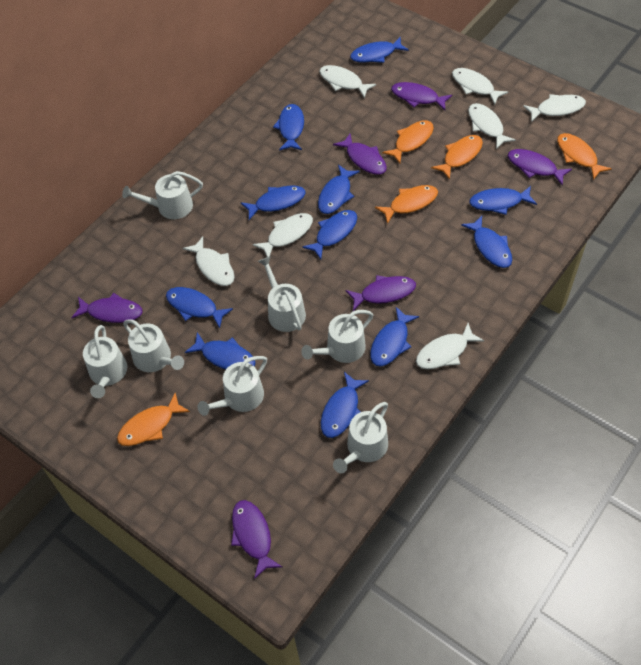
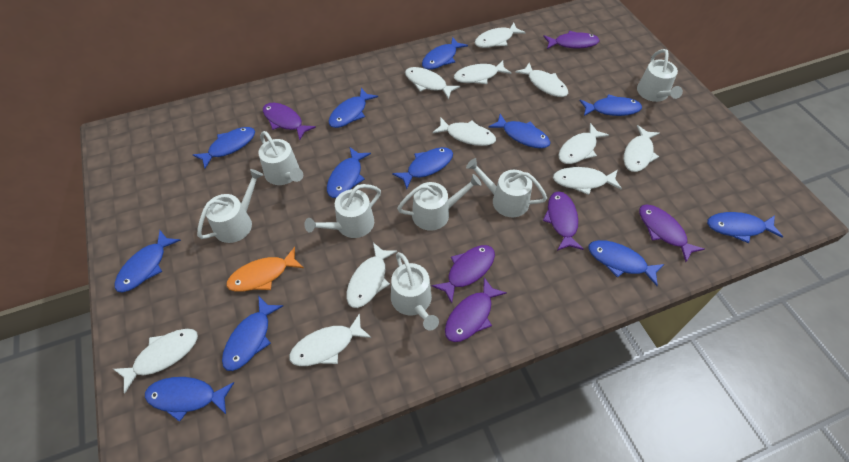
blue fish: [166,287,233,328] [185,332,256,370] [241,185,306,220] [273,104,304,151] [302,210,357,259] [318,165,360,214] [321,372,369,438] [350,37,409,63] [370,307,419,367] [461,216,512,268] [469,186,537,215] = 11 -> [115,230,181,292] [145,377,234,422] [193,127,255,168] [222,297,283,371] [327,147,371,198] [329,88,378,128] [392,147,453,189] [422,37,468,70] [488,114,551,148] [579,94,642,116] [588,240,664,286] [707,212,783,243] = 12
orange fish: [117,393,190,446] [375,185,438,224] [382,120,434,163] [431,135,483,180] [557,133,612,180] = 5 -> [226,247,304,292] = 1
white fish: [183,236,234,286] [252,213,313,257] [319,65,376,98] [416,323,484,369] [452,68,508,105] [468,103,516,149] [523,94,586,122] = 7 -> [113,329,198,394] [289,313,372,366] [346,243,397,308] [405,67,460,99] [432,117,496,146] [454,60,511,84] [475,23,526,48] [515,63,568,97] [553,167,622,195] [558,123,609,164] [624,125,660,172] = 11

